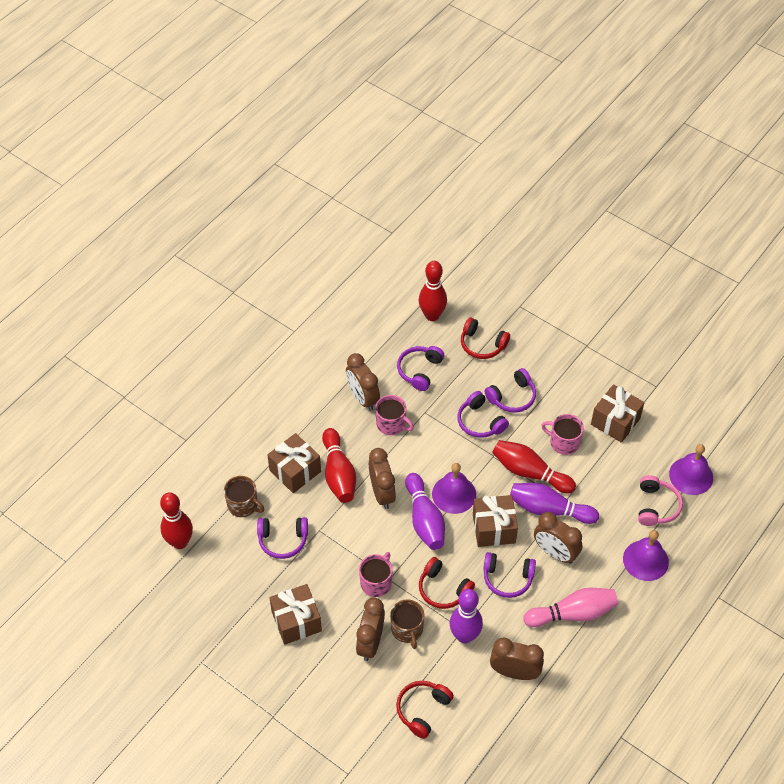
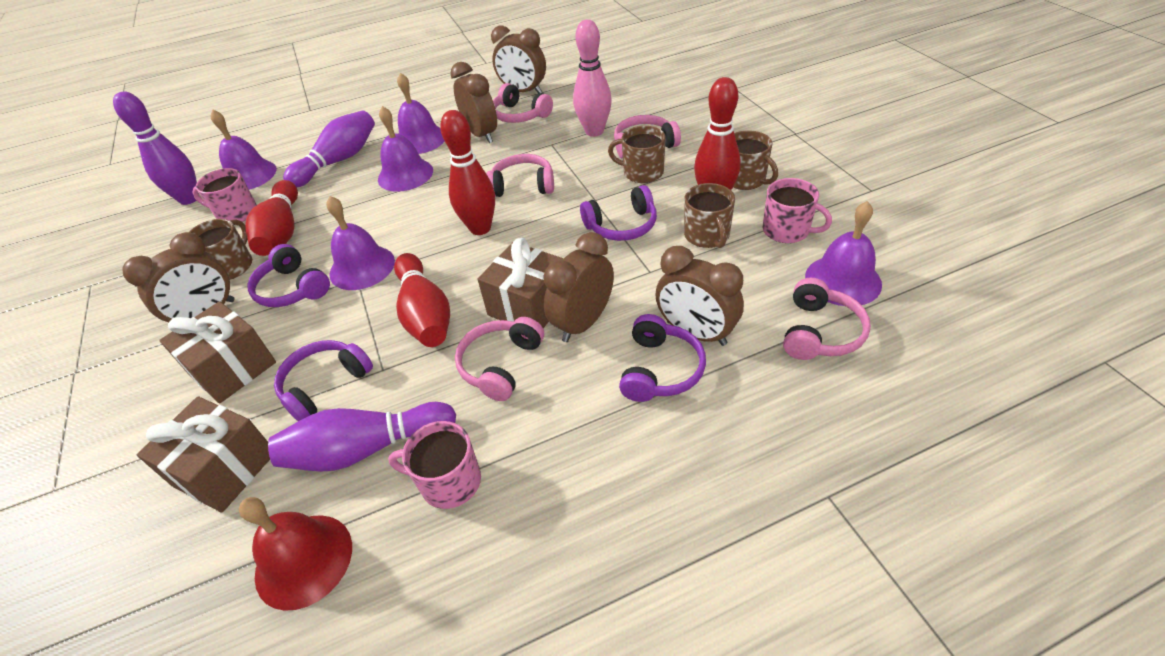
brown gift: [267,433,321,493] [269,584,322,645] [473,495,518,547] [591,384,644,443] = 4 -> [137,396,270,513] [159,301,276,403] [478,238,564,328] = 3
brown mug: [224,476,265,517] [390,599,425,649] = 2 -> [189,219,252,280] [608,126,666,183] [684,183,735,248] [733,131,778,190] = 4
pink headphones: [638,475,683,526] = 1 -> [455,317,544,401] [486,154,554,197] [493,83,553,123] [614,115,681,159] [783,278,871,360] = 5
purple bell: [432,463,476,514] [623,530,669,581] [669,444,713,495] = 3 -> [210,109,277,190] [326,196,395,290] [378,106,433,192] [397,73,444,154] [805,201,882,306] = 5
purple headphones: [257,517,308,559] [397,346,444,391] [457,391,509,438] [483,552,536,598] [485,368,536,413] = 5 -> [247,244,330,307] [274,340,373,421] [580,185,657,241] [619,314,706,402] = 4
red bell: none = 0 -> [239,497,352,611] = 1
red headphones: [396,681,454,739] [419,557,475,609] [461,318,510,359] = 3 -> none = 0

